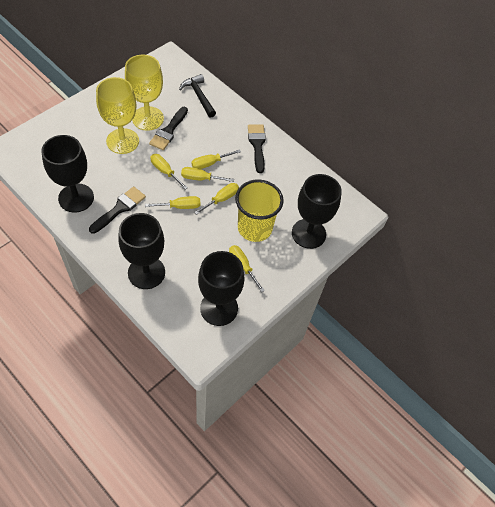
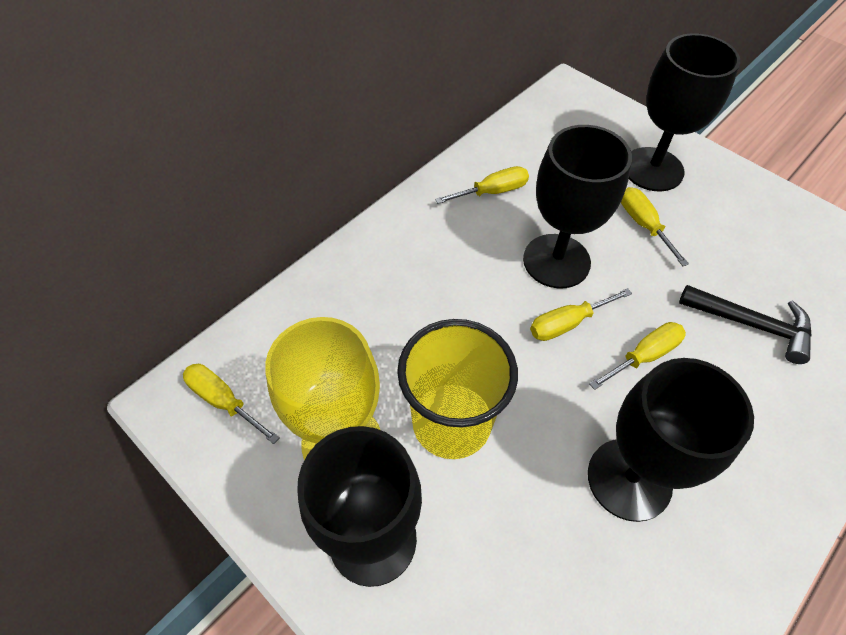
black brush: [89,186,146,234] [149,107,188,150] [248,124,266,173] = 3 -> none = 0
yellow goblet: [96,77,139,154] [125,55,164,131] = 2 -> [265,317,380,460] = 1
yellow screwdriver: [145,196,201,209] [150,154,188,190] [181,167,234,182] [191,149,241,169] [194,183,239,215] [229,245,265,292] = 6 -> [183,364,280,444] [435,166,529,204] [530,288,632,341] [589,322,686,390] [621,187,689,266] = 5

